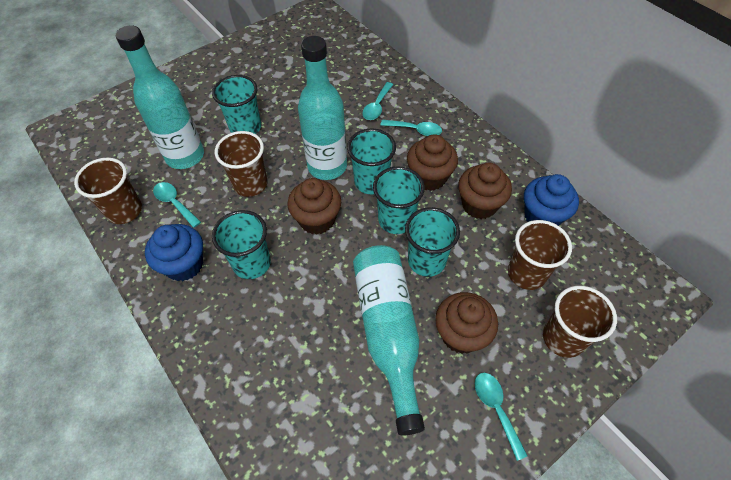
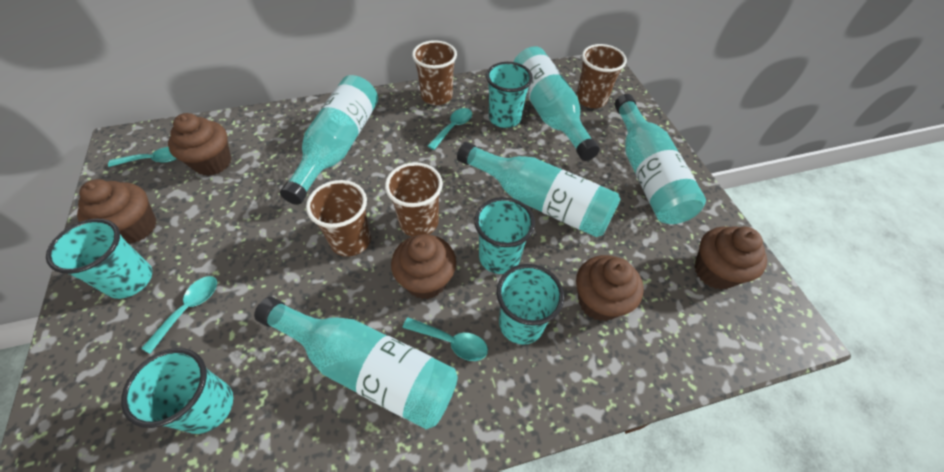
blue cupcake: [145,224,203,281] [524,174,579,226] = 2 -> none = 0
brown cupcake: [288,178,341,235] [407,134,458,191] [435,292,498,354] [458,163,512,219] = 4 -> [77,179,157,244] [168,113,231,176] [391,234,456,299] [576,255,643,321] [694,227,767,290] = 5
turquoise bottle: [116,25,204,169] [298,36,347,180] [353,245,425,436] = 3 -> [254,297,458,429] [280,75,378,205] [457,142,621,237] [514,46,600,161] [614,94,706,224] = 5

